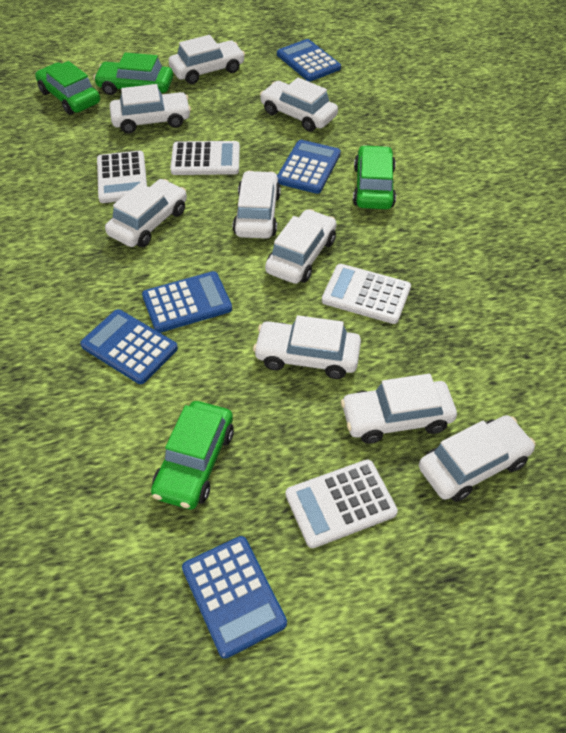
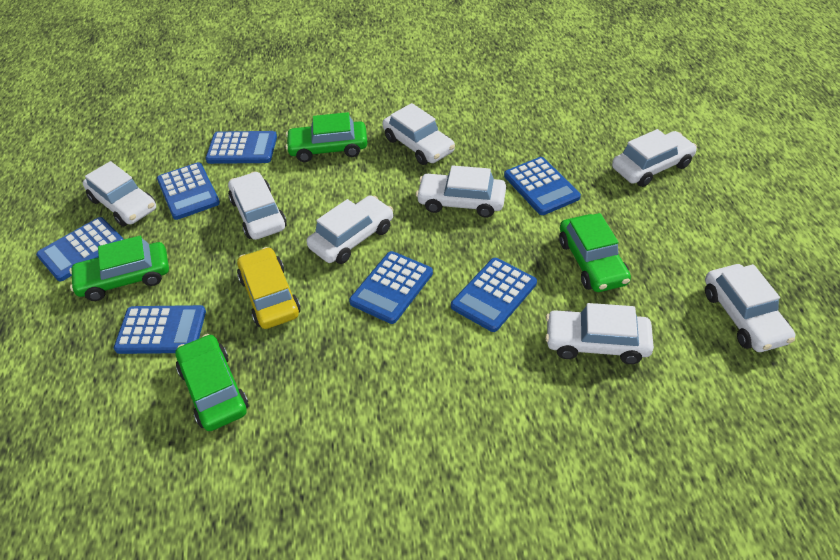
blue calculator: [80,309,178,384] [142,271,232,333] [182,536,287,659] [277,39,341,81] [277,140,341,194] = 5 -> [36,217,124,281] [114,305,206,354] [157,162,220,220] [205,131,277,164] [349,251,433,324] [451,258,537,332] [504,157,581,215] = 7
white calculator: [97,151,147,203] [170,141,240,175] [286,459,398,548] [322,264,411,324] = 4 -> none = 0
white car: [105,179,187,247] [110,84,191,133] [168,35,245,84] [233,171,281,239] [253,315,361,379] [260,77,338,132] [265,209,337,284] [341,374,457,444] [419,415,536,502] = 9 -> [83,161,156,226] [228,171,287,240] [307,195,393,264] [382,103,455,165] [416,165,506,218] [545,303,654,364] [612,129,697,187] [705,264,795,352] = 8
yellow car: none = 0 -> [237,247,300,329] = 1

